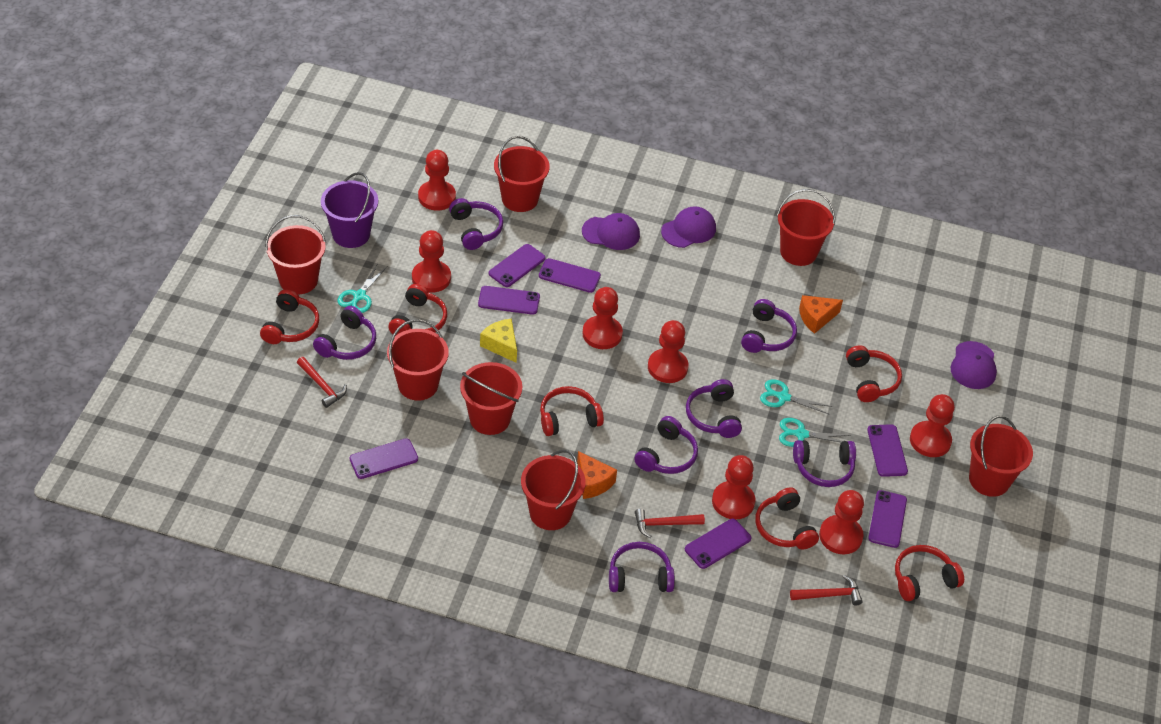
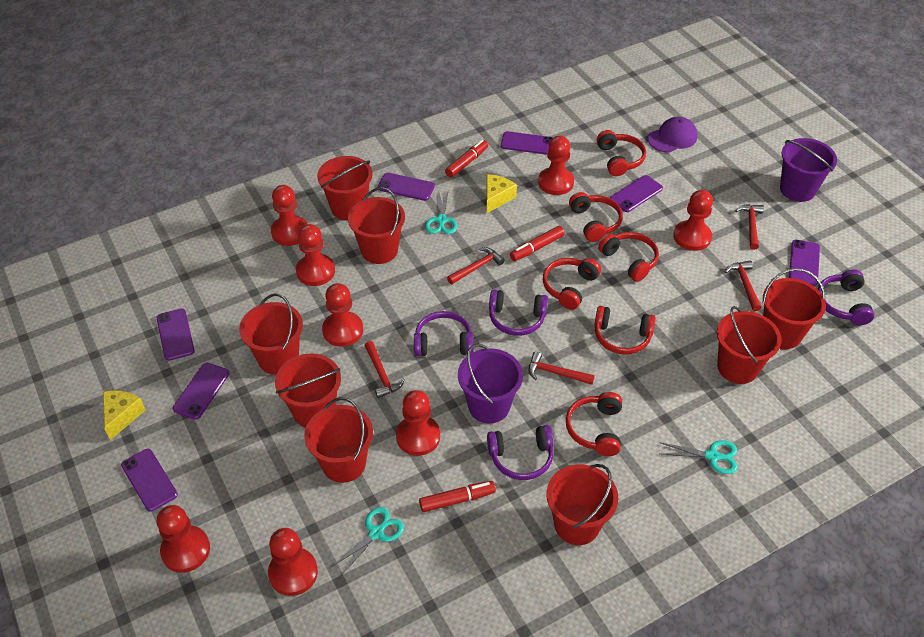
orange cheese: [577,451,617,499] [799,295,843,334] = 2 -> none = 0
purple bucket: [321,172,378,248] = 1 -> [458,344,523,423] [780,138,837,202] = 2
purple cap: [582,213,640,250] [661,206,716,248] [951,341,997,389] = 3 -> [648,117,698,153] = 1
purple headphones: [313,306,376,360] [449,198,503,250] [609,542,675,592] [634,416,698,474] [686,379,742,438] [741,299,797,353] [793,440,856,487] = 7 -> [414,311,474,356] [487,425,554,480] [489,289,548,336] [818,269,874,325] = 4
red bucket: [265,215,326,294] [387,319,449,401] [460,362,522,435] [494,136,550,212] [521,450,586,530] [777,189,835,266] [969,416,1033,497] = 7 -> [239,294,303,375] [275,353,341,428] [304,397,373,483] [317,156,373,221] [348,187,405,264] [546,464,618,545] [717,306,782,384] [762,268,826,349] = 8
red hammer: [297,357,347,408] [635,509,705,538] [790,575,862,605] = 3 -> [365,341,405,398] [447,247,505,284] [529,351,595,385] [725,260,762,311] [735,204,764,250] = 5
red marker: none = 0 -> [419,481,496,512] [445,140,488,178] [510,226,565,261] = 3
red pawn: [412,230,451,293] [418,150,456,211] [582,287,623,349] [648,320,688,383] [712,455,755,519] [819,490,864,554] [910,394,955,457] = 7 -> [157,505,210,573] [268,528,318,596] [271,185,308,246] [296,224,335,286] [322,283,363,347] [396,390,440,456] [538,136,574,195] [673,190,713,251] = 8
yellow cheese: [480,319,517,363] = 1 -> [103,391,146,440] [486,174,517,213] = 2

